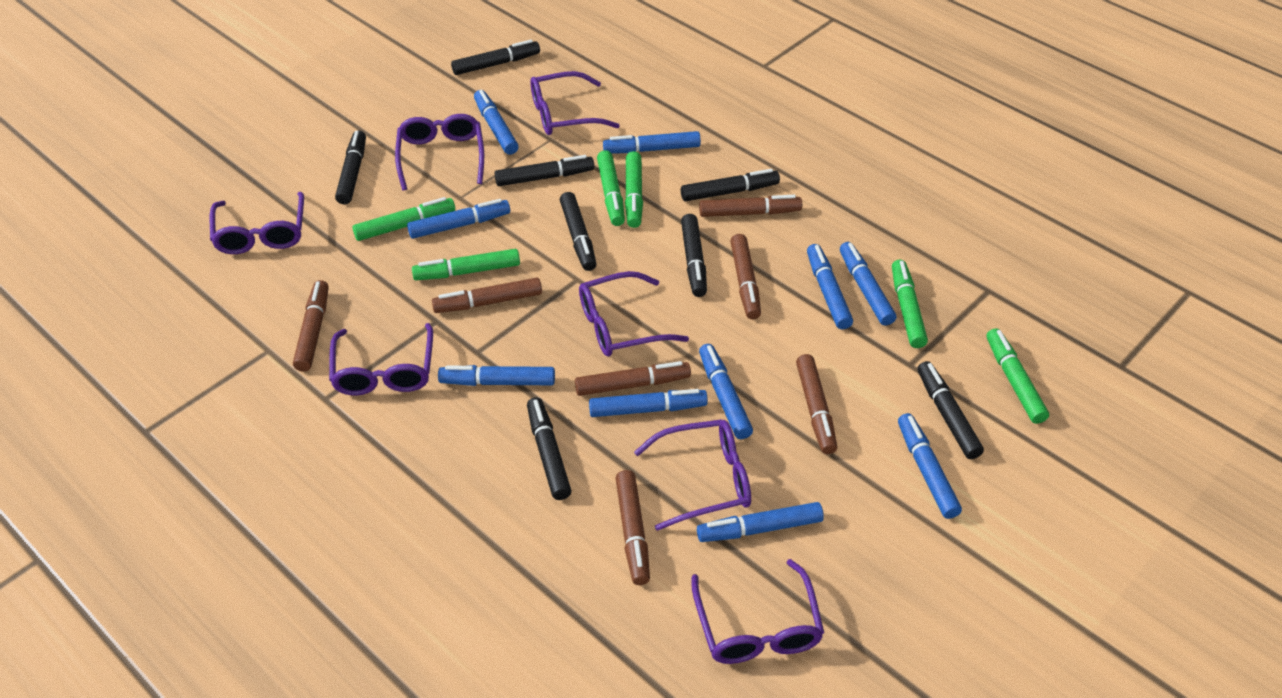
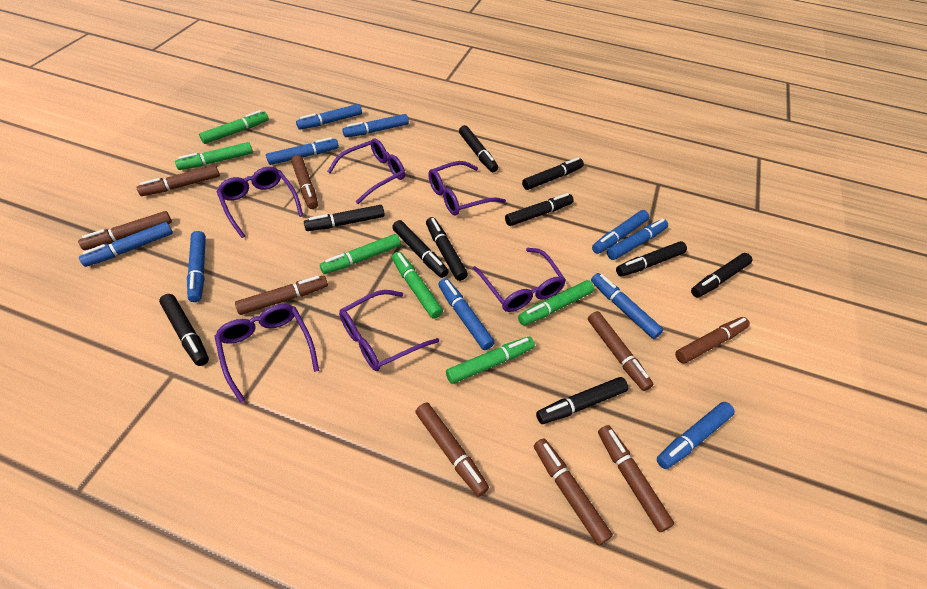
black marker: [335,130,366,205] [451,40,540,75] [495,155,594,186] [527,397,572,500] [560,192,597,271] [681,169,780,201] [681,214,707,297] [918,361,984,459] = 8 -> [159,294,209,366] [304,205,385,231] [392,220,449,278] [426,217,468,281] [459,125,498,172] [505,193,574,226] [522,157,584,190] [536,377,628,424] [616,241,687,277] [691,253,752,297] = 10
brown marker: [293,280,329,372] [432,278,542,313] [575,361,691,396] [616,470,650,585] [699,195,802,217] [730,234,761,319] [796,354,837,454] = 7 -> [78,211,172,250] [137,165,220,196] [235,276,328,315] [291,155,318,209] [415,402,489,497] [534,438,613,546] [588,311,653,391] [598,425,674,532] [675,317,750,364] = 9
purple glasses: [210,192,304,254] [329,323,433,395] [395,114,484,190] [530,71,620,135] [579,271,689,357] [634,419,751,531] [692,559,824,664] = 7 -> [214,304,319,403] [217,167,303,238] [327,139,405,204] [339,290,439,371] [428,161,506,215] [473,248,566,312] = 6

